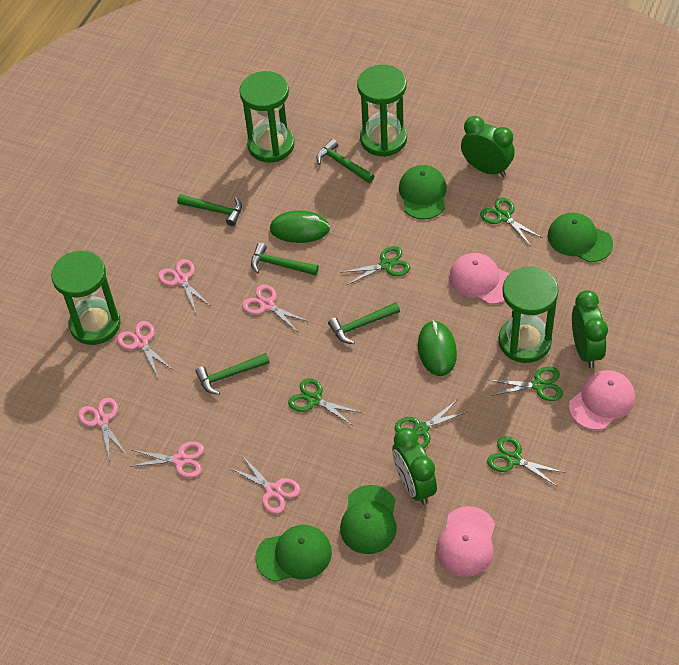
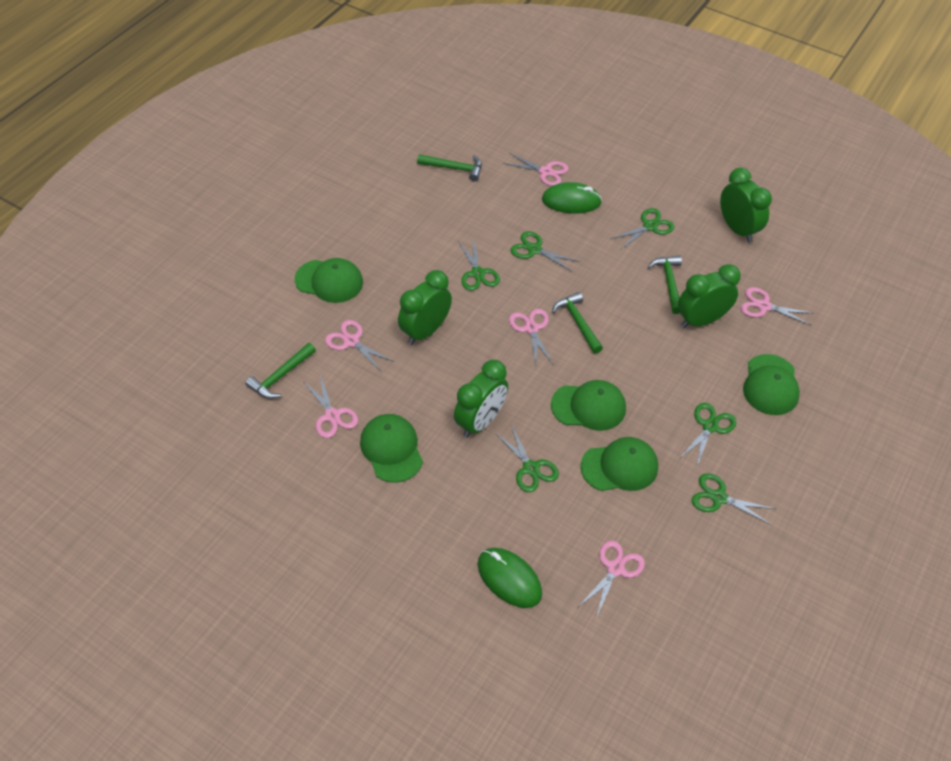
green cap: [255,525,332,582] [340,485,397,554] [399,165,447,219] [548,213,613,262] = 4 -> [295,258,363,303] [360,414,423,483] [551,380,626,431] [580,437,658,491] [743,354,800,415] = 5
green clock: [392,428,437,505] [461,116,515,177] [572,290,608,368] = 3 -> [398,270,452,345] [454,360,508,438] [678,264,741,328] [720,168,772,243] = 4
green hammer: [177,194,242,226] [195,353,270,395] [251,243,319,275] [317,139,374,183] [328,302,400,344] = 5 -> [245,343,316,399] [417,154,482,181] [552,292,603,354] [648,256,682,314] = 4
green hourglass: [51,251,121,345] [239,71,295,162] [357,65,407,157] [499,267,559,363] = 4 -> none = 0
pink cap: [436,506,495,577] [449,253,509,304] [569,370,635,430] = 3 -> none = 0

